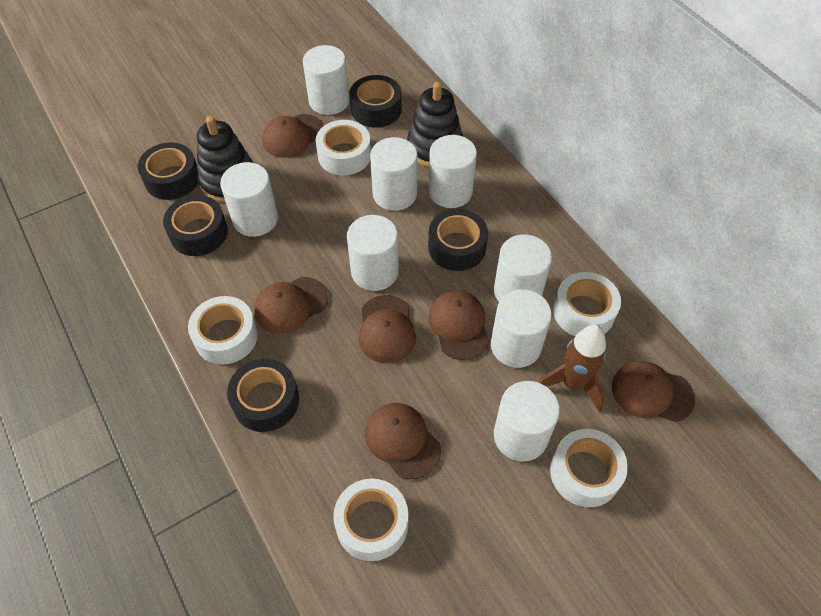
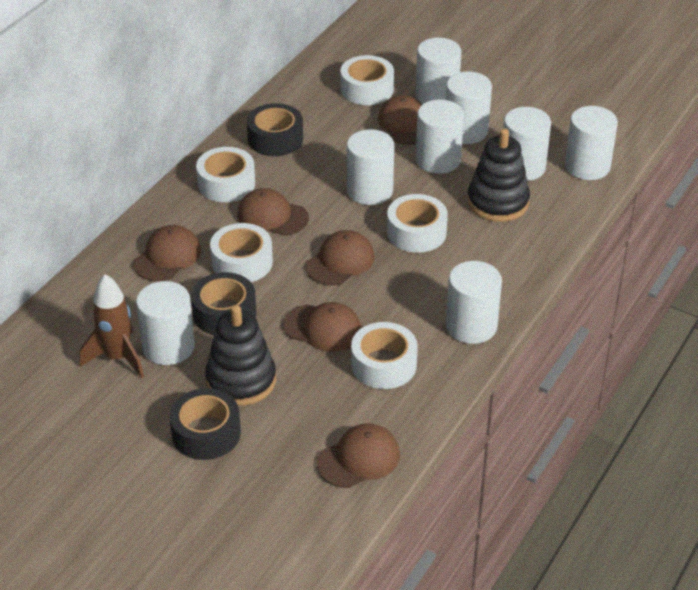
black tape: [138,143,198,200] [163,195,228,256] [227,359,299,432] [350,75,402,128] [428,209,488,271] = 5 -> [169,388,241,460] [191,272,256,335] [247,103,303,156] = 3

